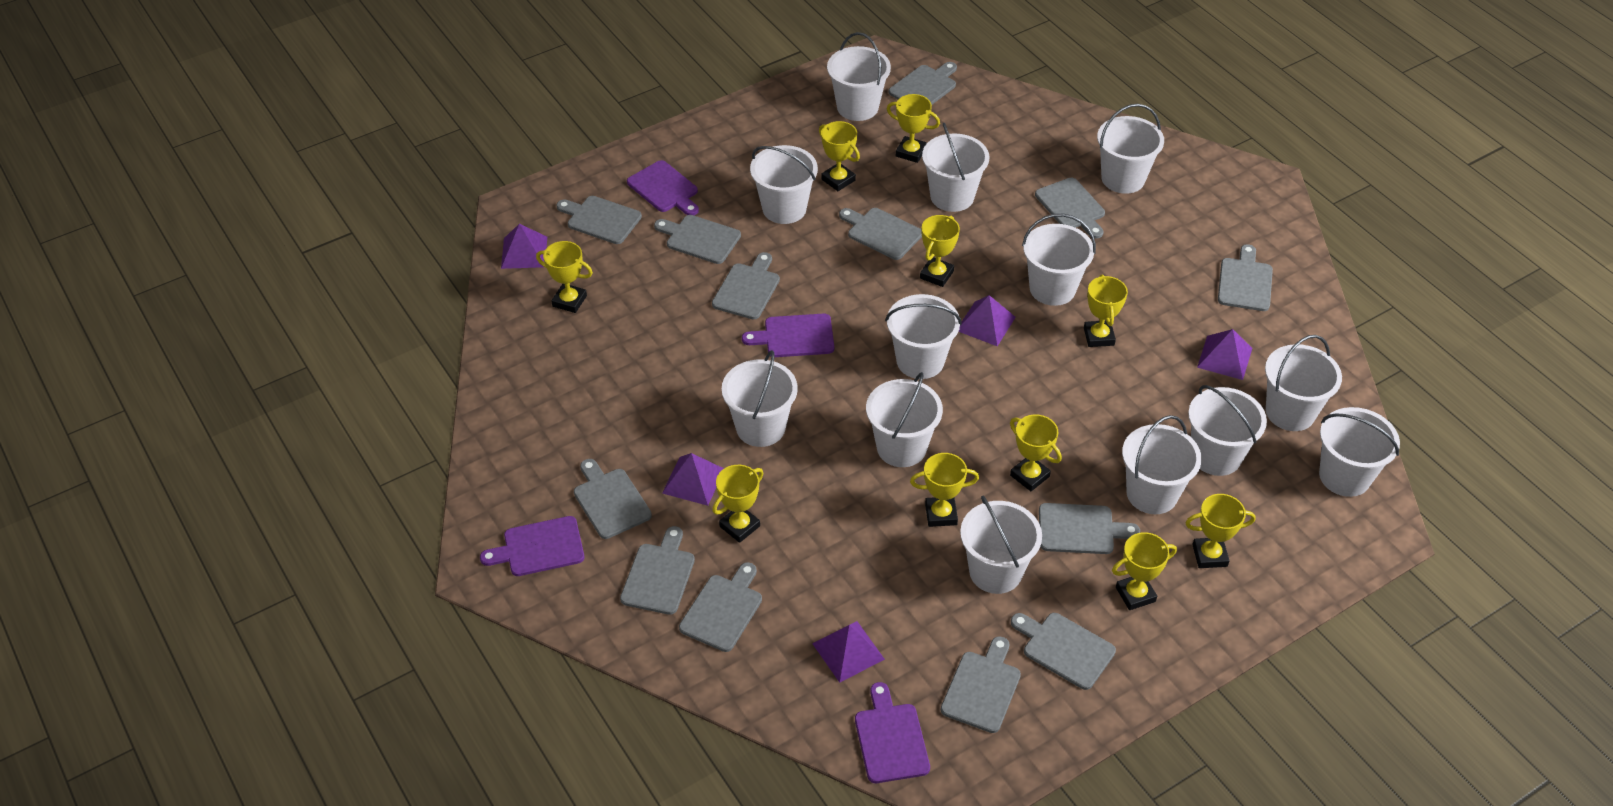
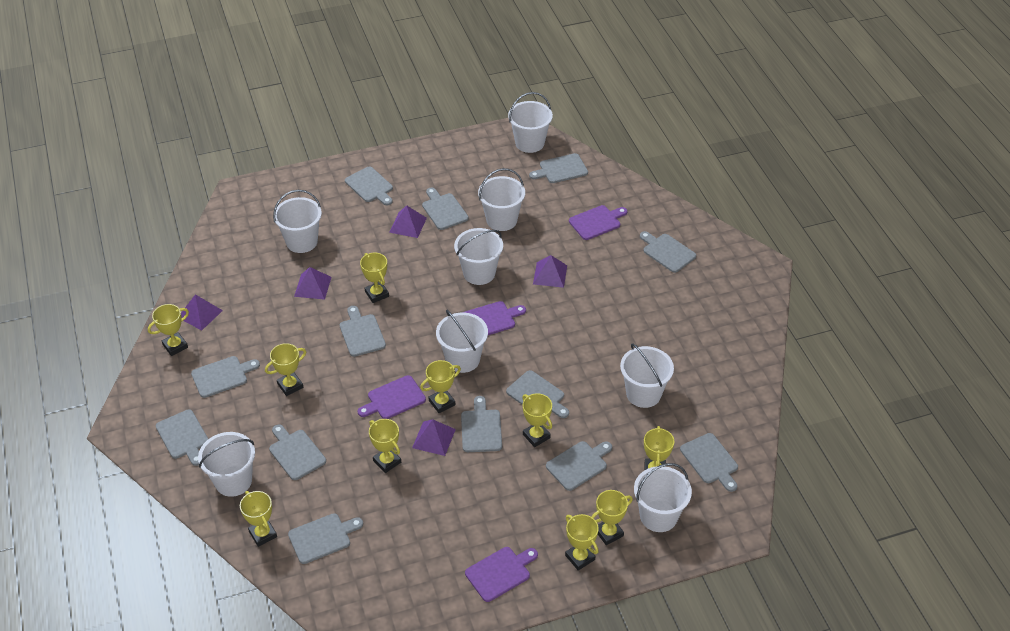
white bucket: [722,350,798,447] [750,145,818,224] [827,32,891,121] [866,372,943,467] [885,294,962,379] [922,123,989,212] [960,496,1042,594] [1022,214,1096,306] [1097,104,1164,194] [1122,415,1202,514] [1188,385,1267,476] [1265,335,1342,431] [1319,407,1400,497] = 13 -> [198,432,255,497] [273,190,322,253] [436,310,488,373] [454,228,503,285] [478,168,525,231] [508,92,553,153] [620,344,674,408] [634,463,692,532] = 8

